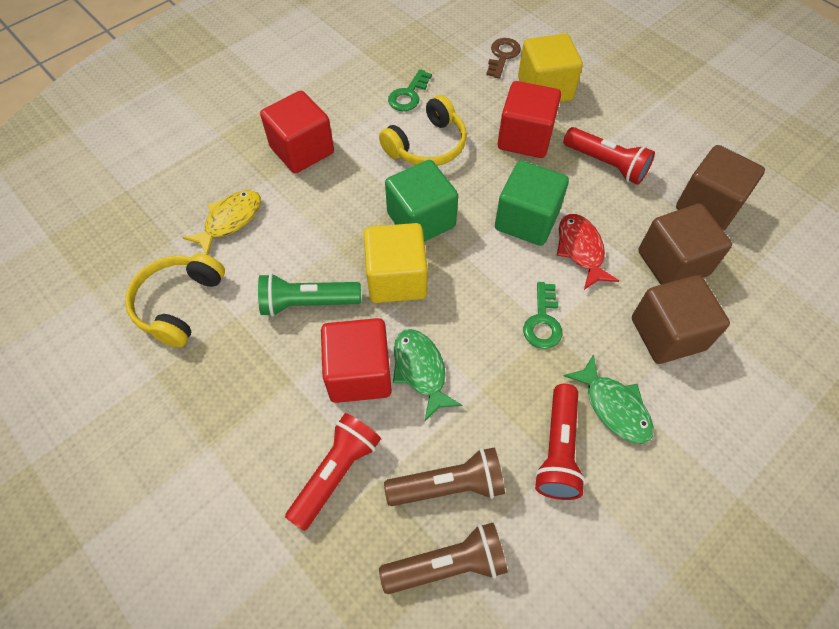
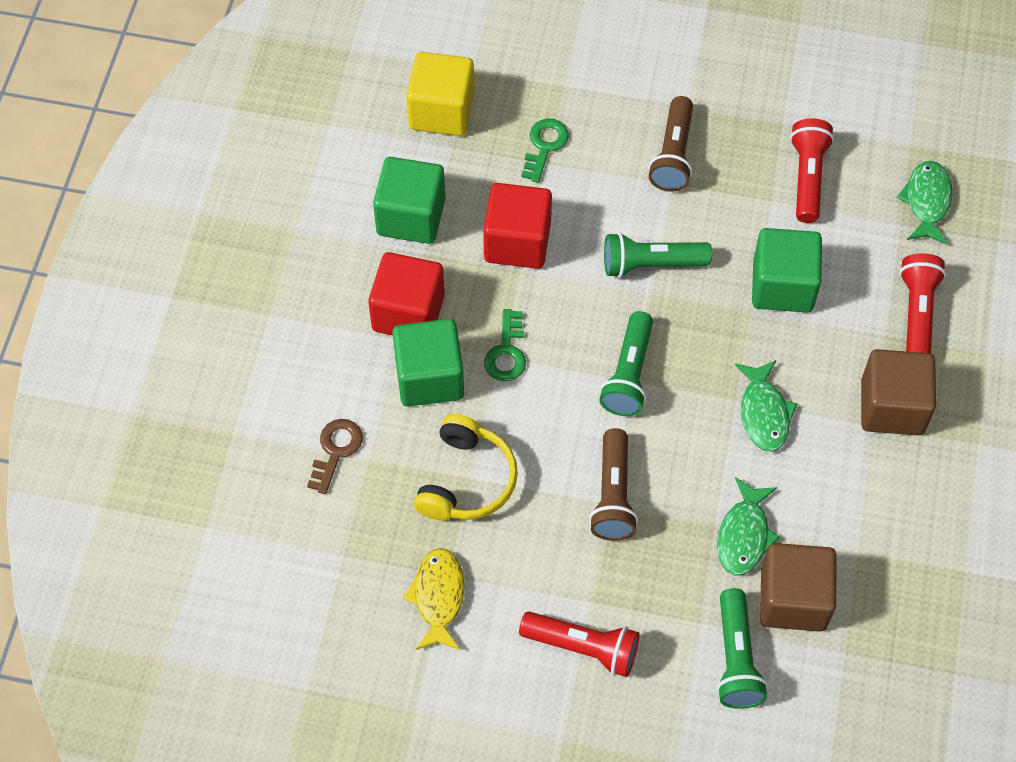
brown cube: [632,275,730,364] [638,204,732,285] [676,145,765,231] = 3 -> [760,543,836,632] [861,349,936,436] = 2
green cube: [385,160,458,242] [495,161,569,246] = 2 -> [373,157,446,244] [392,319,464,407] [752,228,822,313] = 3
green fish: [393,329,463,421] [563,354,654,444] = 2 -> [717,477,780,575] [735,360,797,452] [897,161,953,245] = 3
green flashlight: [258,273,361,317] = 1 -> [599,311,653,416] [604,232,712,278] [717,588,768,709] = 3
red cube: [260,91,334,173] [321,318,392,403] [497,81,561,158] = 3 -> [368,252,445,336] [483,183,552,269] = 2
red fish: [557,214,619,290] = 1 -> none = 0
yellow cube: [364,223,427,303] [518,33,583,102] = 2 -> [406,52,474,136] = 1
yellow headphones: [125,253,225,348] [379,95,467,166] = 2 -> [414,414,518,521] = 1

